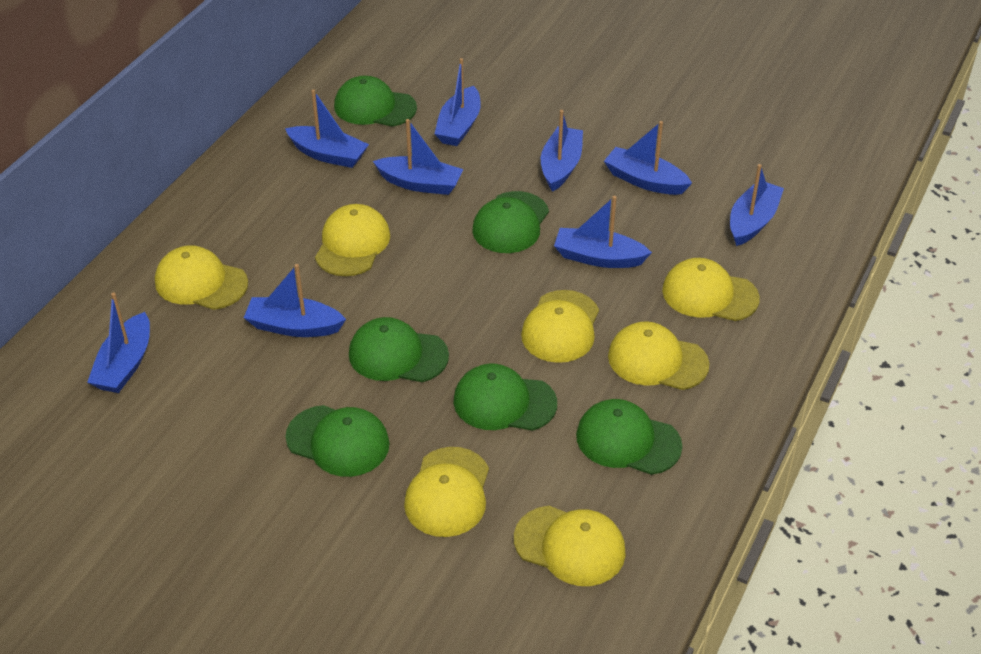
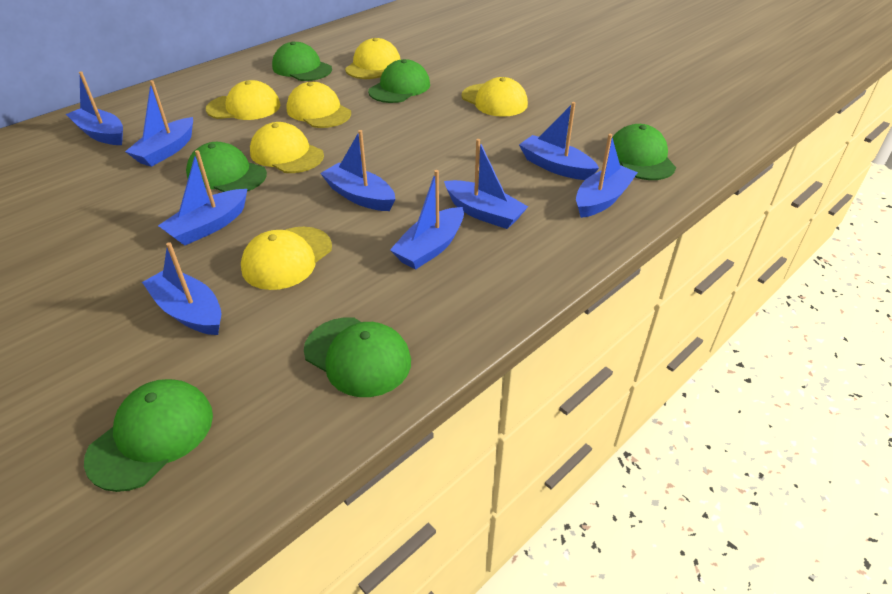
yellow cap: [155,246,248,310] [315,204,390,276] [404,447,489,537] [514,506,626,586] [521,290,599,363] [608,322,710,390] [662,258,760,321] = 7 -> [206,80,280,120] [241,227,332,290] [250,122,324,173] [287,82,351,128] [345,38,401,79] [462,77,528,117] = 6

